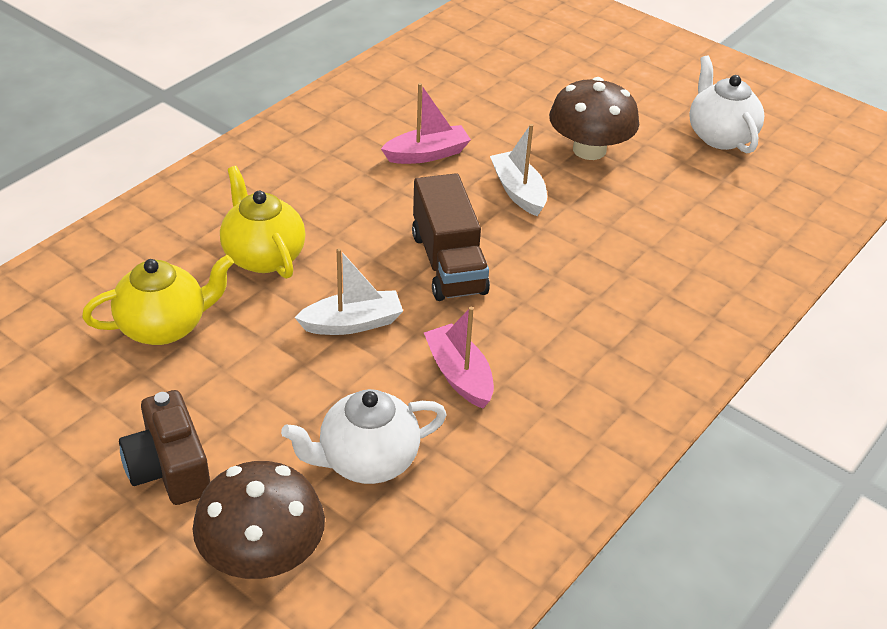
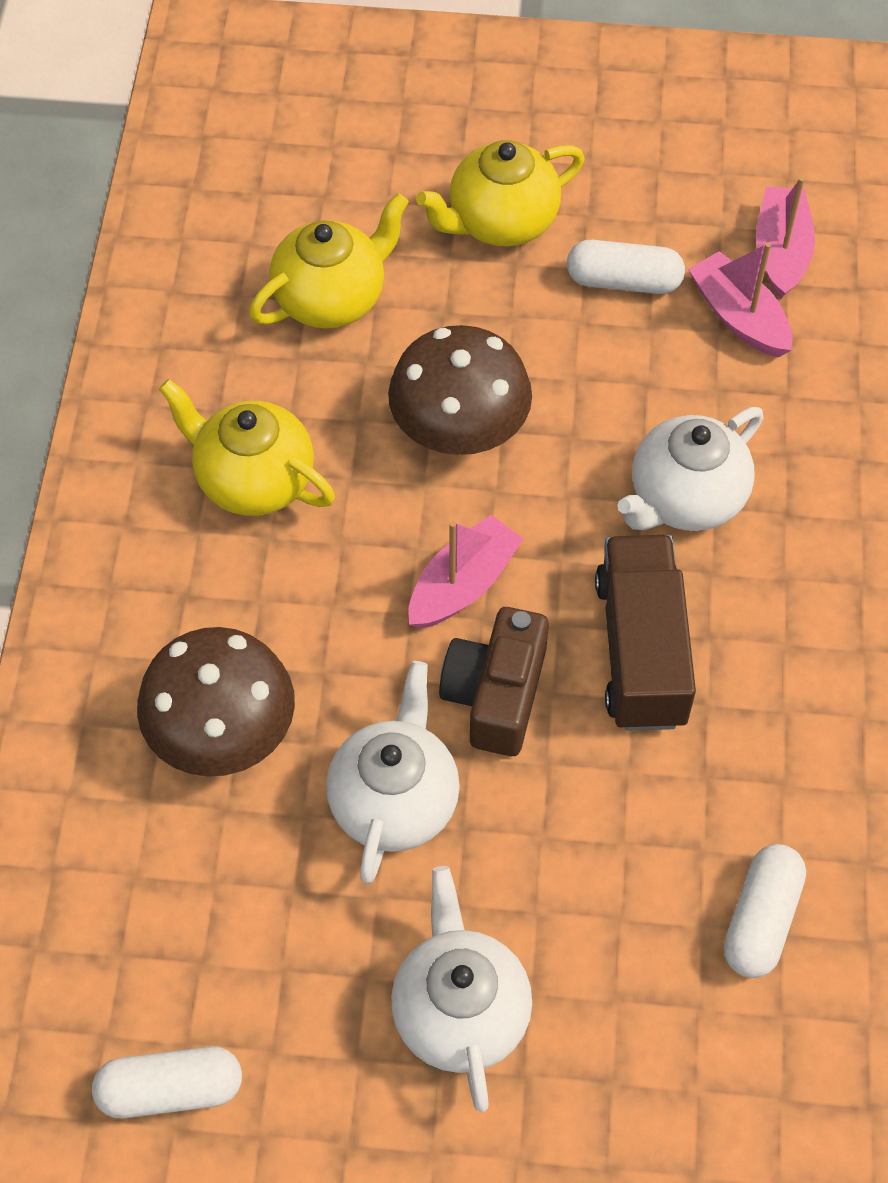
pink boat: [381,83,471,164] [424,307,494,408] = 2 -> [408,515,523,629] [688,242,793,358] [756,177,815,299] = 3
white boat: [294,248,403,335] [490,124,547,216] = 2 -> none = 0
white capsule: none = 0 -> [92,1046,242,1118] [567,240,685,294] [724,844,806,978] = 3
white teapot: [281,389,447,484] [689,56,764,153] = 2 -> [326,661,460,884] [391,866,532,1112] [617,407,763,531] = 3
yellow teapot: [82,255,234,345] [220,166,305,279] = 2 -> [159,379,335,516] [249,193,409,329] [416,140,585,247] = 3

